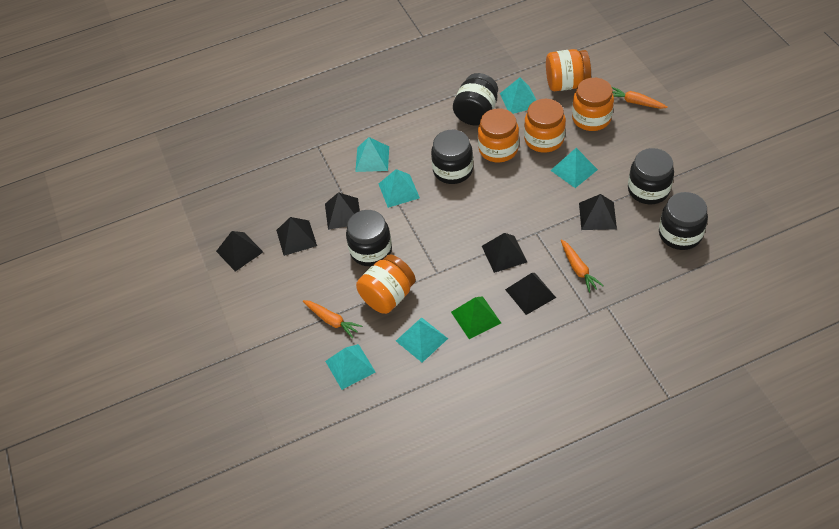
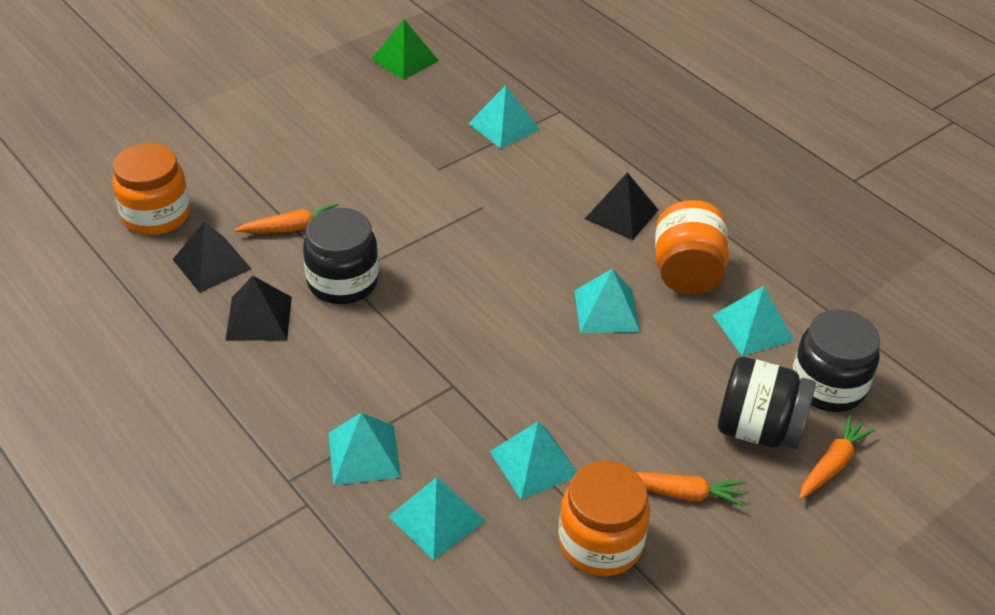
black jar: [346,210,392,266] [431,130,473,184] [453,73,498,126] [628,148,674,204] [659,192,708,250] = 5 -> [303,208,379,304] [718,357,816,449] [792,309,880,412] = 3
black pyramid: [216,231,263,272] [276,217,317,256] [325,192,360,230] [482,233,527,273] [505,273,556,315] [579,194,617,230] = 6 -> [172,221,251,293] [225,276,292,341] [585,172,658,240] = 3
orange jar: [356,254,416,314] [478,108,519,162] [524,99,566,153] [546,49,591,91] [572,78,614,131] = 5 -> [112,143,190,235] [558,461,650,576] [655,200,729,295] = 3

